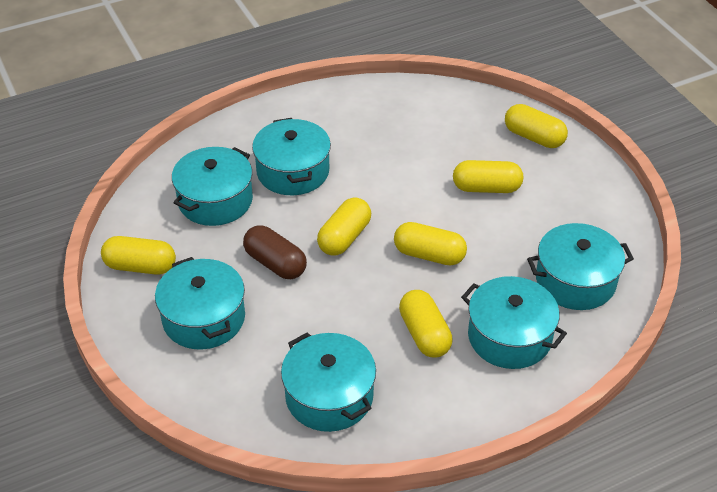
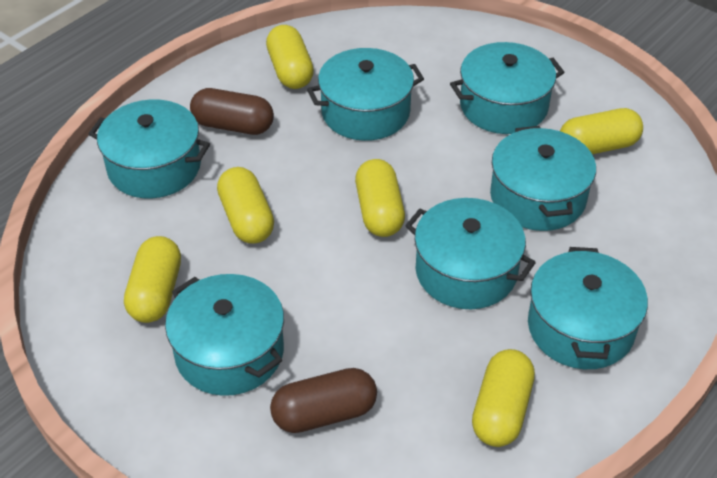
brown capsule: [243,225,307,279] = 1 -> [190,88,274,135] [270,368,377,433] = 2
turquoise pot: [155,257,245,350] [172,147,253,226] [252,118,331,195] [281,332,376,432] [461,276,567,369] [527,223,634,310] = 6 -> [89,99,210,198] [165,274,284,396] [307,48,424,141] [405,198,536,309] [450,42,564,134] [490,126,596,231] [528,247,648,369] = 7

